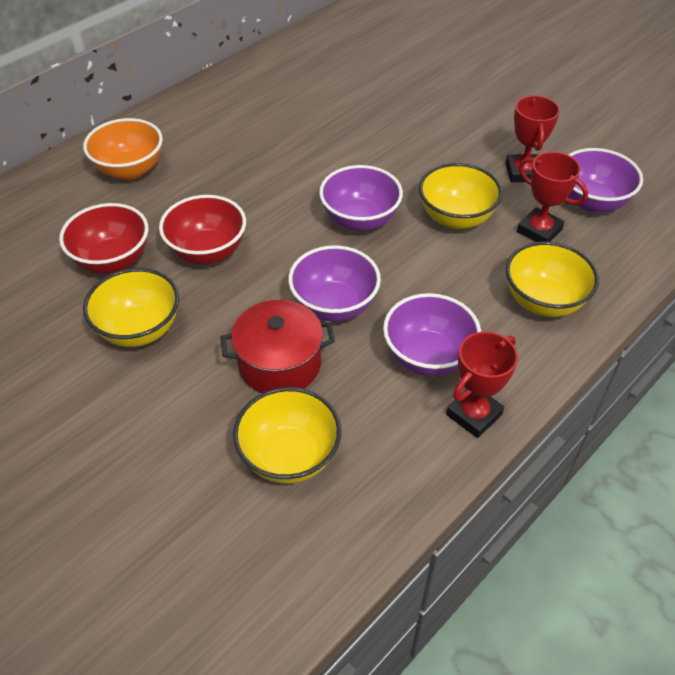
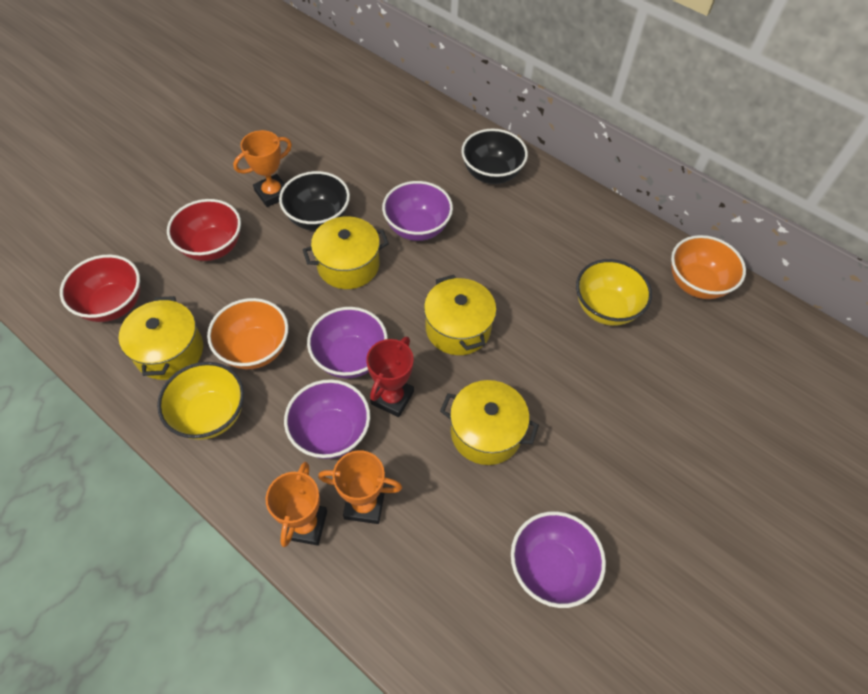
black bowl: none = 0 -> [279,171,350,231] [461,129,528,184] = 2
orange bowl: [83,118,163,180] = 1 -> [207,298,289,369] [671,235,746,299] = 2
orange trophy: none = 0 -> [233,130,292,207] [266,462,327,547] [318,450,402,524] = 3
red pot: [221,300,335,393] = 1 -> none = 0
red trophy: [446,332,518,438] [506,95,560,182] [517,152,588,242] = 3 -> [366,336,414,417] = 1
yellow bowl: [83,268,179,347] [233,387,341,484] [419,163,502,229] [506,242,599,317] = 4 -> [157,362,244,440] [576,259,652,326] = 2
yellow pot: none = 0 -> [119,296,203,380] [303,216,389,289] [424,275,496,355] [440,380,539,465] = 4

